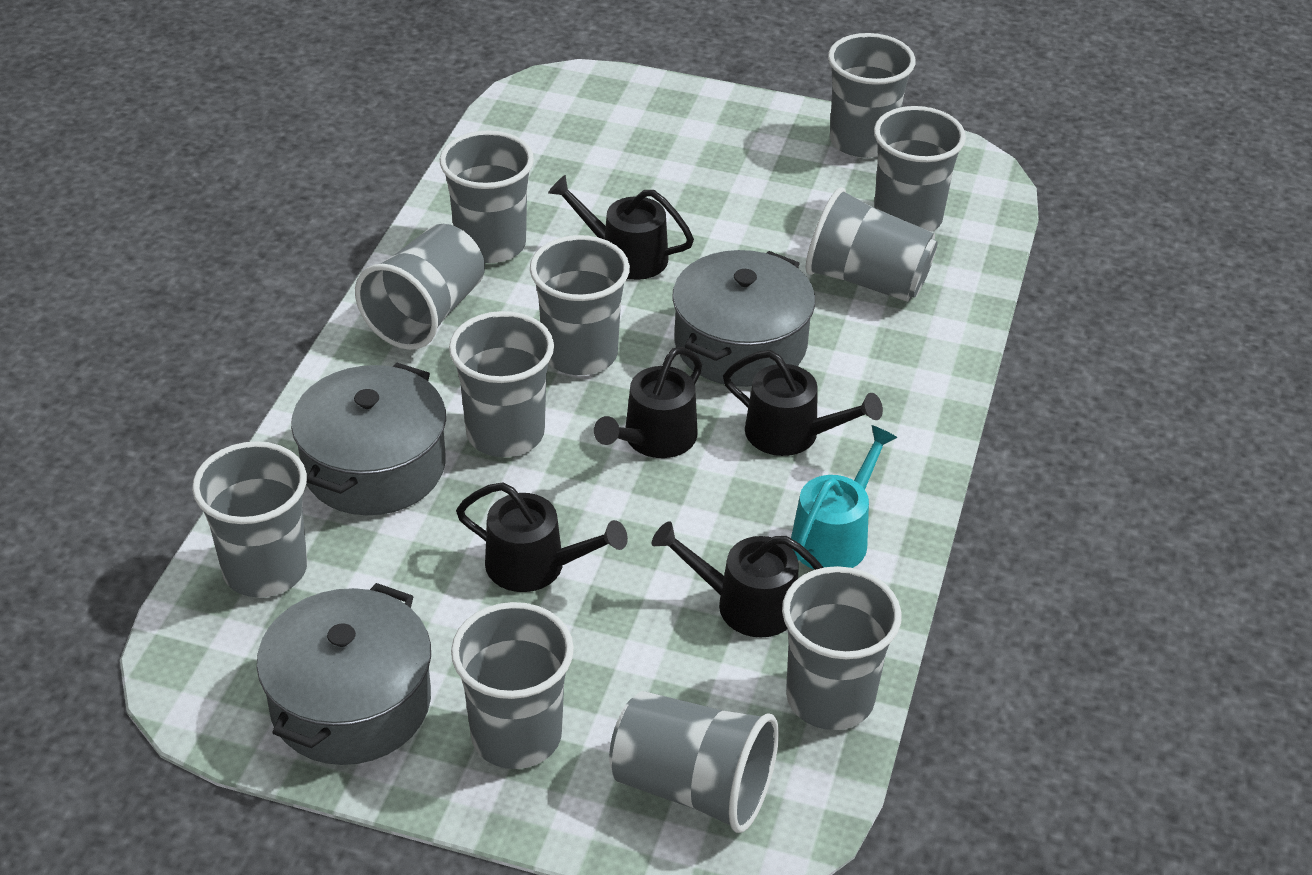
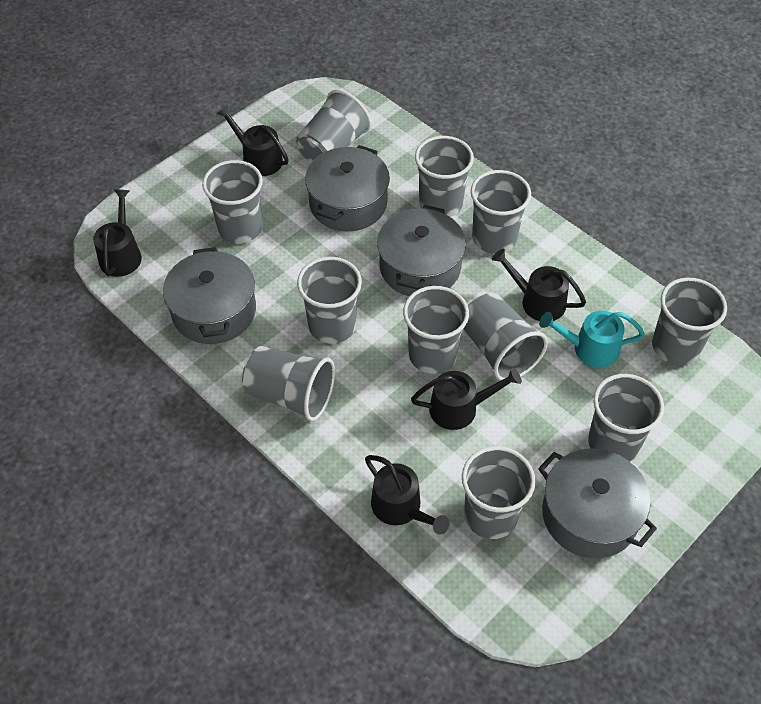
grey pot: [257,583,431,765] [291,363,446,515] [672,250,815,387] = 3 -> [163,247,256,344] [305,145,390,231] [377,205,466,296] [538,448,657,558] = 4

